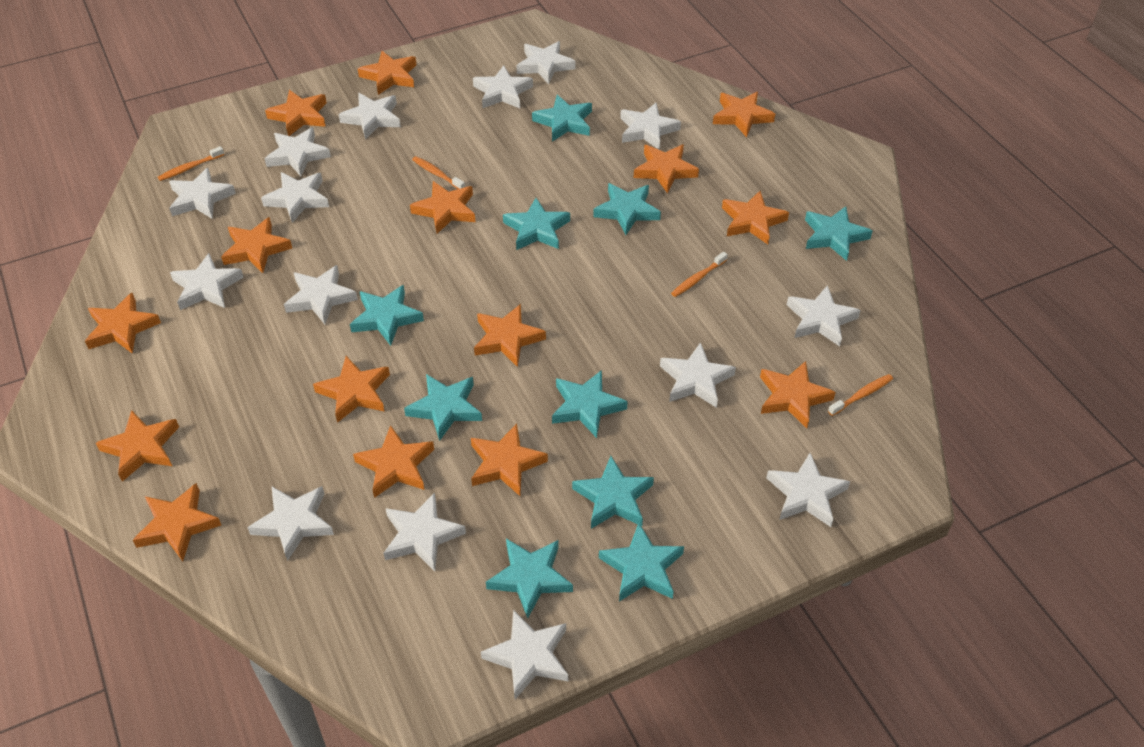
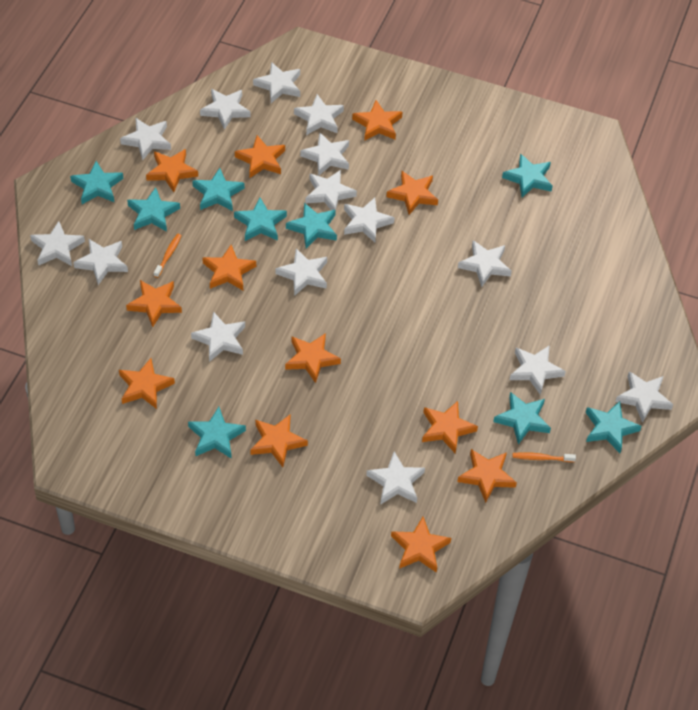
orange star: [85,293,161,354] [96,410,179,482] [133,483,221,561] [221,217,292,273] [265,90,327,136] [313,356,390,423] [353,425,434,498] [358,51,416,95] [410,181,476,234] [471,424,548,496] [474,304,546,367] [634,144,699,193] [713,92,775,137] [722,191,789,244] [760,361,836,428] = 15 -> [119,358,175,409] [126,280,182,327] [146,149,198,192] [202,245,256,290] [235,135,285,178] [250,415,308,467] [285,333,341,383] [352,100,402,141] [386,171,438,215] [391,517,451,573] [422,401,478,454] [457,449,517,503] = 12
orange toothbrush: [158,146,224,181] [412,156,465,189] [671,252,728,297] [828,374,893,416] = 4 -> [154,234,182,278] [513,452,576,462] = 2
turquoise star: [350,285,424,346] [404,374,482,441] [486,539,573,618] [503,198,570,250] [532,95,592,142] [552,370,628,438] [572,456,654,529] [593,183,661,235] [599,523,684,601] [805,206,872,261] = 10 -> [70,161,123,204] [127,187,180,232] [188,407,246,459] [192,168,245,211] [234,198,287,241] [286,203,337,248] [493,392,551,444] [502,154,553,197] [586,401,642,453] = 9

